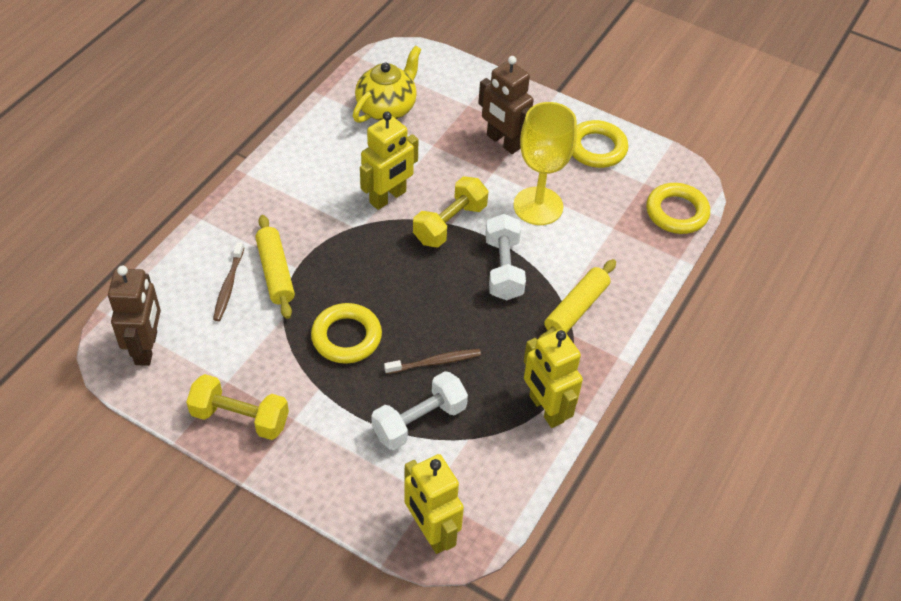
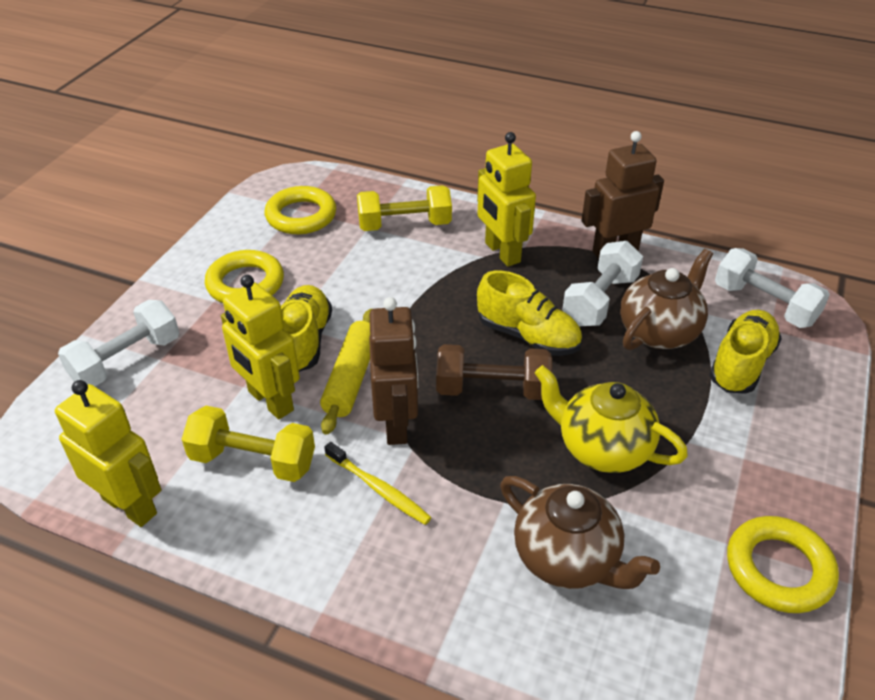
brown dumbbell: none = 0 -> [436,344,552,400] = 1
brown teapot: none = 0 -> [500,476,660,589] [620,249,713,350] = 2
brown toothbrush: [213,242,244,321] [384,349,481,374] = 2 -> none = 0
white dumbbell: [371,371,468,450] [485,214,526,300] = 2 -> [58,300,179,386] [562,241,643,326] [715,248,830,328] = 3
yellow goblet: [513,102,577,225] = 1 -> none = 0
yellow rolling pin: [255,215,295,319] [538,259,616,339] = 2 -> [320,309,372,435] = 1
yellow shoe: none = 0 -> [281,285,332,372] [477,270,582,356] [709,310,782,394] = 3
yellow toothbrush: none = 0 -> [324,442,432,525] = 1

